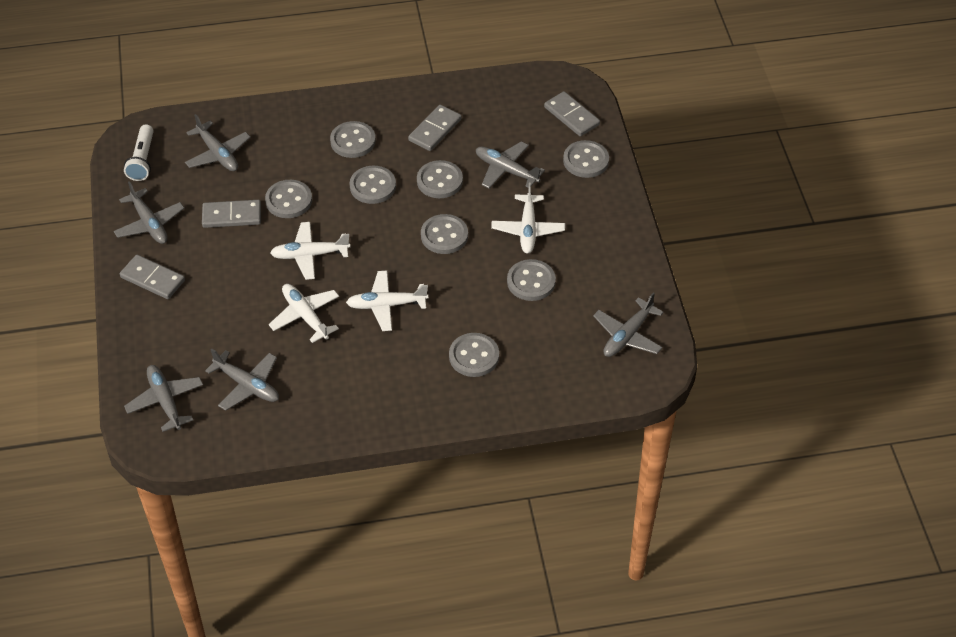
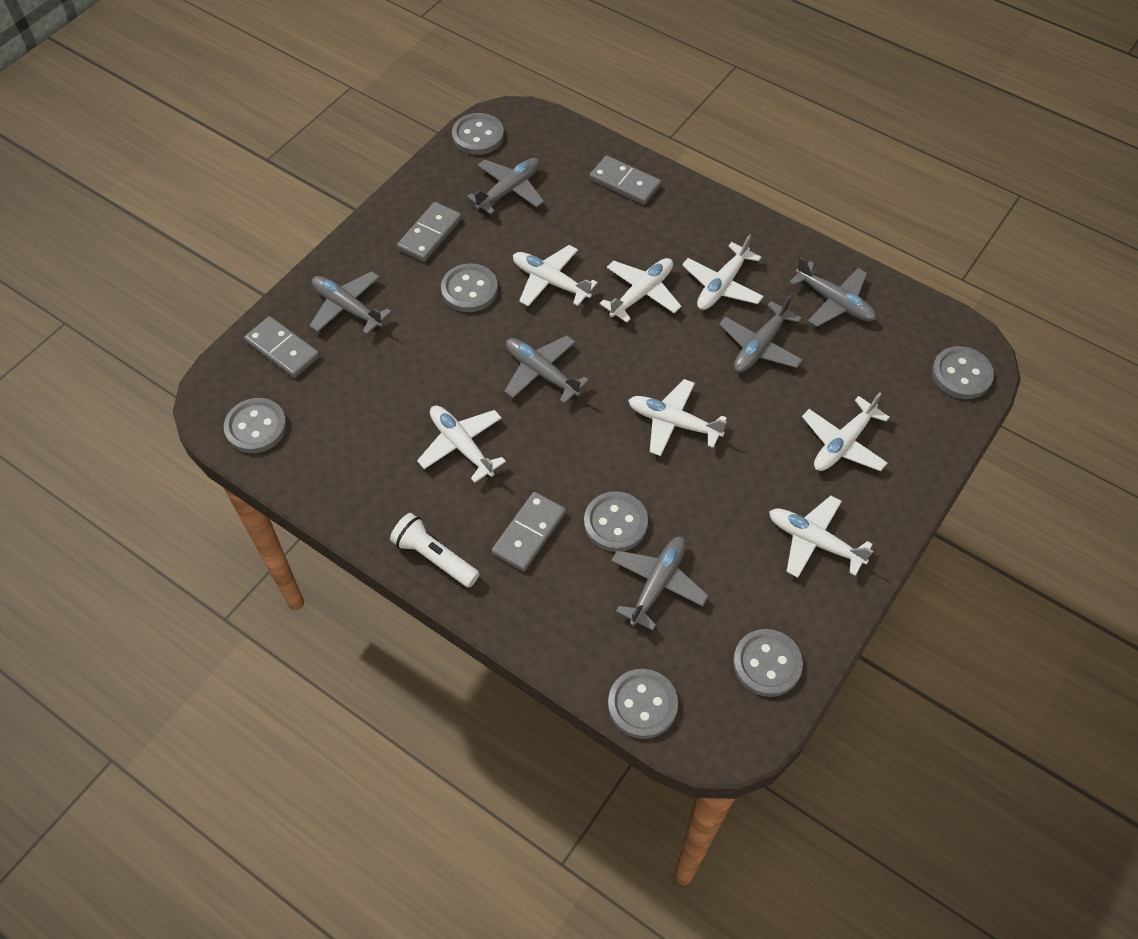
grey button: [265,180,312,218] [330,121,376,158] [349,166,396,204] [417,160,463,198] [421,214,468,254] [449,333,499,377] [507,259,556,301] [563,140,609,178] = 8 -> [224,398,287,453] [441,263,498,312] [452,113,504,155] [584,491,648,552] [608,669,678,739] [733,629,803,697] [932,346,994,399] = 7
white plane: [269,284,339,343] [270,222,350,280] [346,270,428,331] [491,183,565,254] = 4 -> [417,406,506,483] [513,245,598,306] [600,258,681,323] [628,379,727,456] [682,234,764,310] [769,496,873,578] [802,393,890,471] = 7

